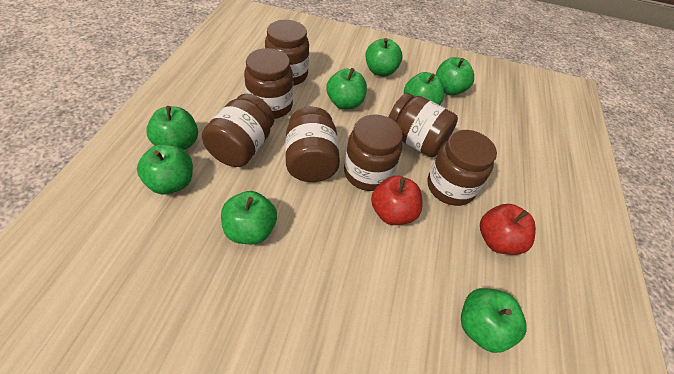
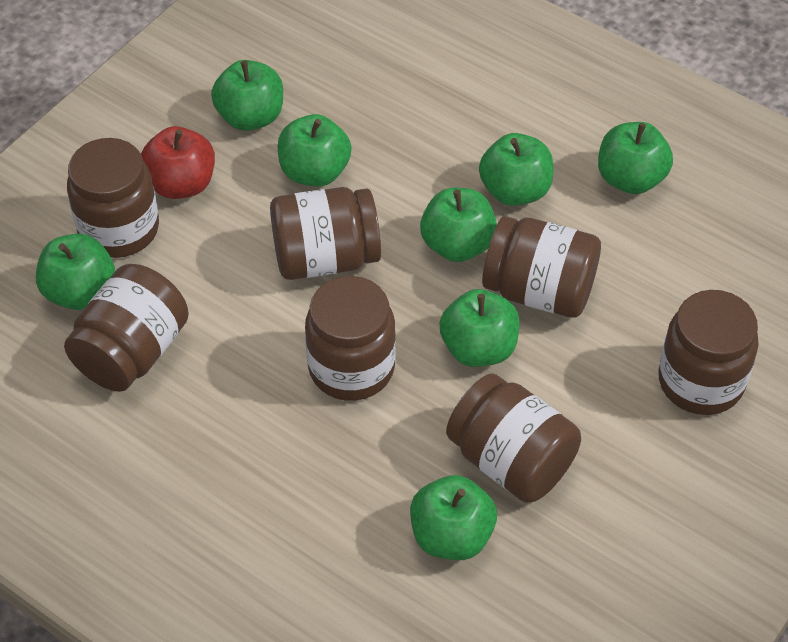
red apple: [371,176,423,225] [480,204,536,255] = 2 -> [141,126,215,199] = 1

